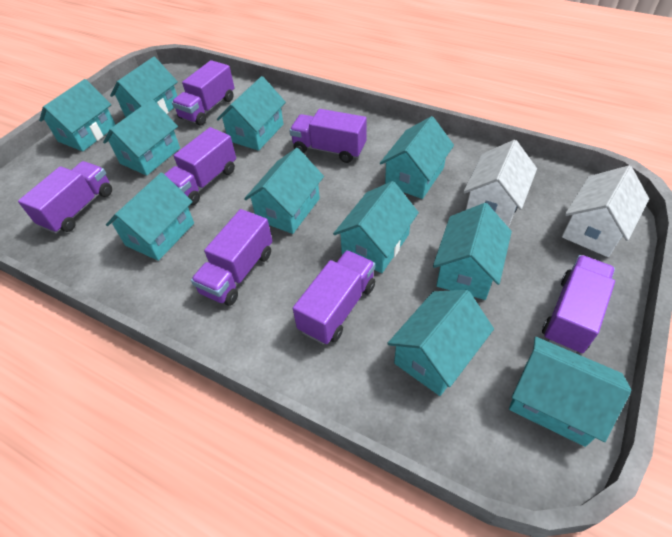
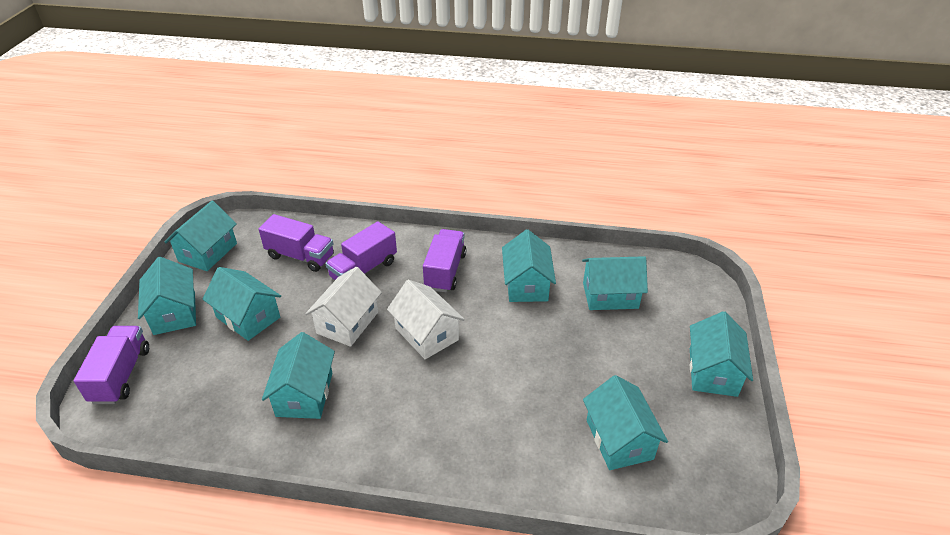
purple truck: [18,161,112,234] [165,127,236,205] [172,60,235,126] [191,209,272,306] [289,109,367,163] [293,250,375,345] [542,255,615,353] = 7 -> [74,326,149,404] [259,214,334,272] [326,221,397,280] [423,229,466,292] = 4
turquoise house: [39,79,116,152] [103,99,180,176] [106,172,194,261] [110,57,178,117] [217,76,286,151] [244,148,324,234] [333,181,419,273] [380,116,454,199] [387,290,494,396] [433,203,512,300] [509,337,631,447] = 11 -> [138,257,196,335] [165,201,237,271] [202,267,281,341] [262,332,335,419] [502,229,556,302] [582,256,648,310] [583,375,668,470] [690,311,753,397] = 8

